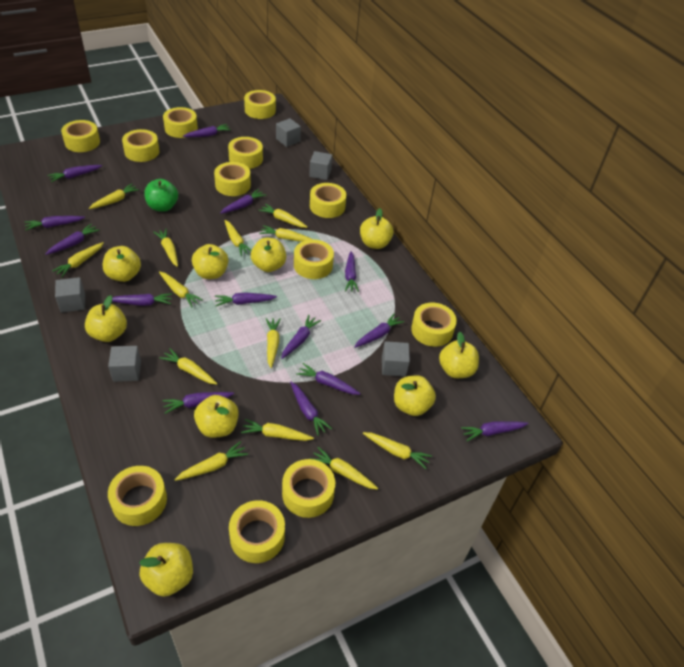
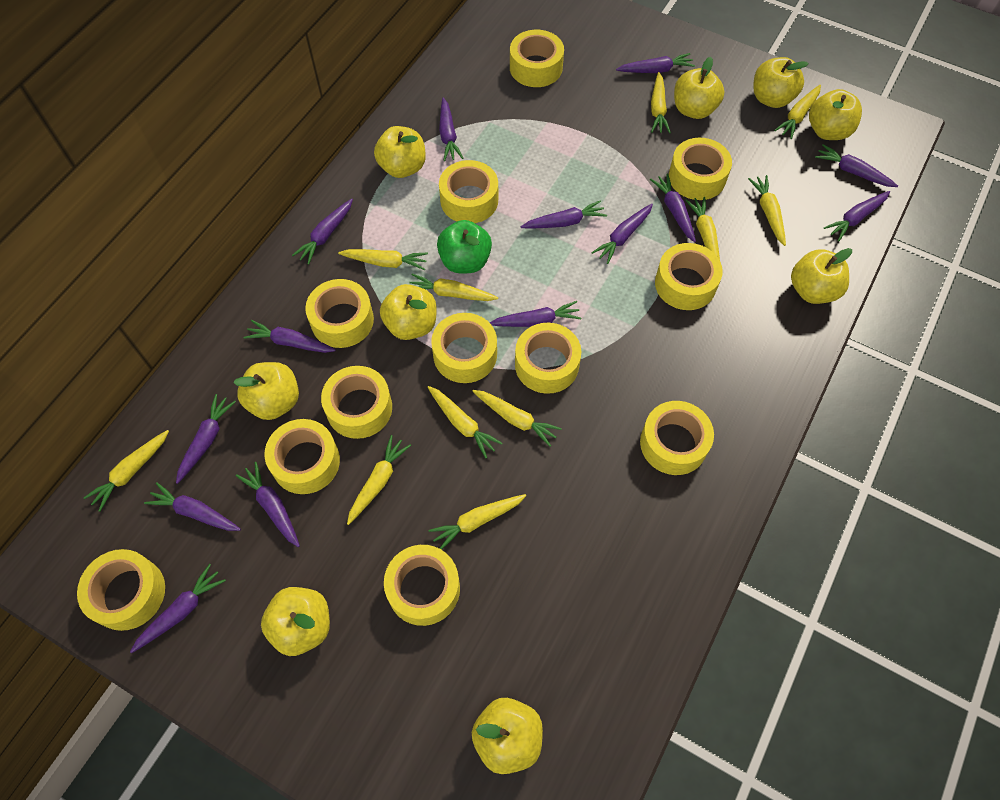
grey cube: [55,277,85,313] [108,346,141,382] [276,118,301,147] [309,151,332,180] [382,341,410,377] = 5 -> none = 0
yellow carrot: [52,242,104,277] [89,184,139,209] [154,229,178,267] [159,271,203,307] [160,348,218,385] [174,441,248,481] [225,220,252,256] [241,419,314,441] [258,204,307,228] [259,225,311,242] [266,318,281,368] [309,447,378,490] [363,432,432,469] = 13 -> [84,430,169,512] [338,249,428,270] [347,435,411,525] [409,274,498,301] [428,386,503,459] [428,494,526,550] [472,390,562,447] [651,72,671,133] [685,197,720,260] [748,175,786,246] [774,85,821,139] = 11

